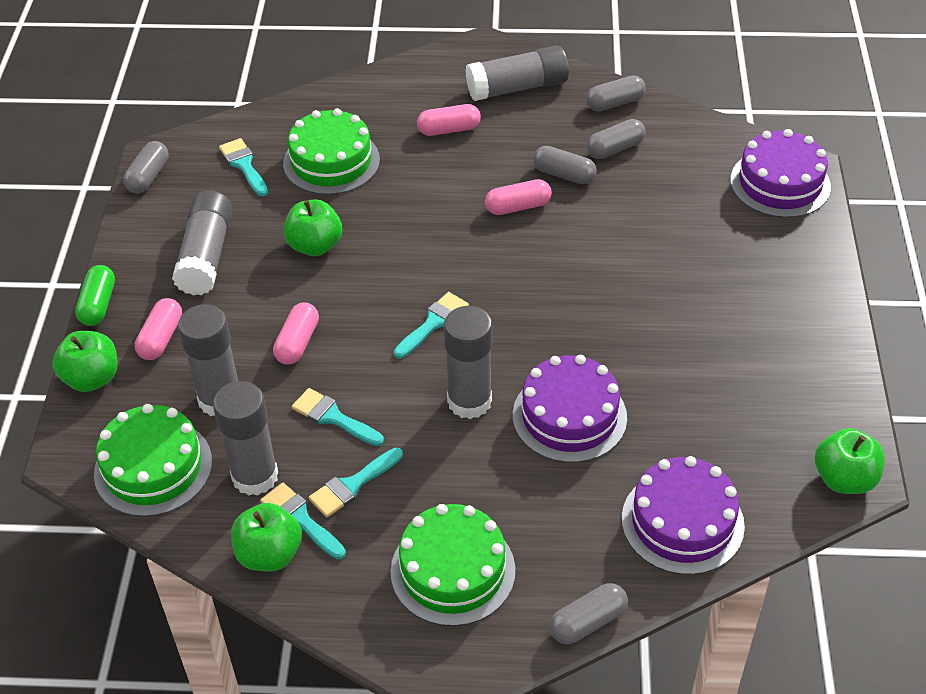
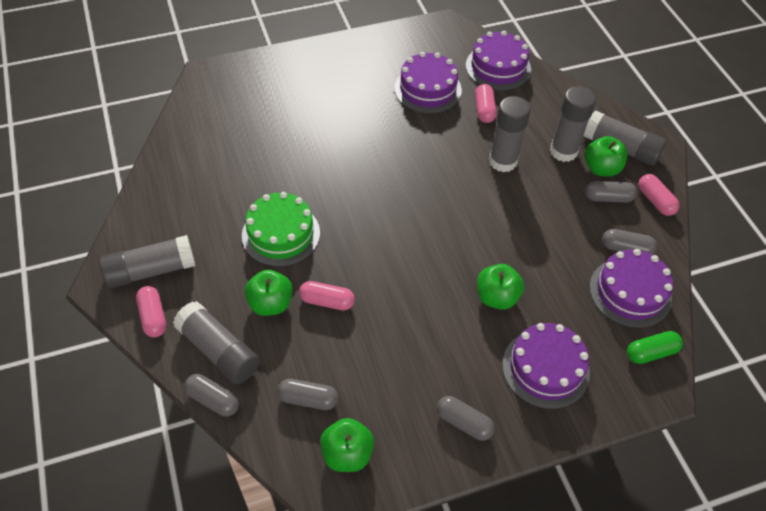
green cake: [94,404,212,517] [283,108,380,195] [390,504,515,626] = 3 -> [242,192,320,267] = 1
purple cake: [513,355,627,463] [622,456,745,575] [730,129,831,218] = 3 -> [395,52,462,114] [466,31,531,90] [502,323,590,409] [590,249,673,328] = 4
turquoise brush: [219,138,268,196] [260,483,346,559] [292,388,384,446] [308,448,403,518] [394,292,469,358] = 5 -> none = 0

